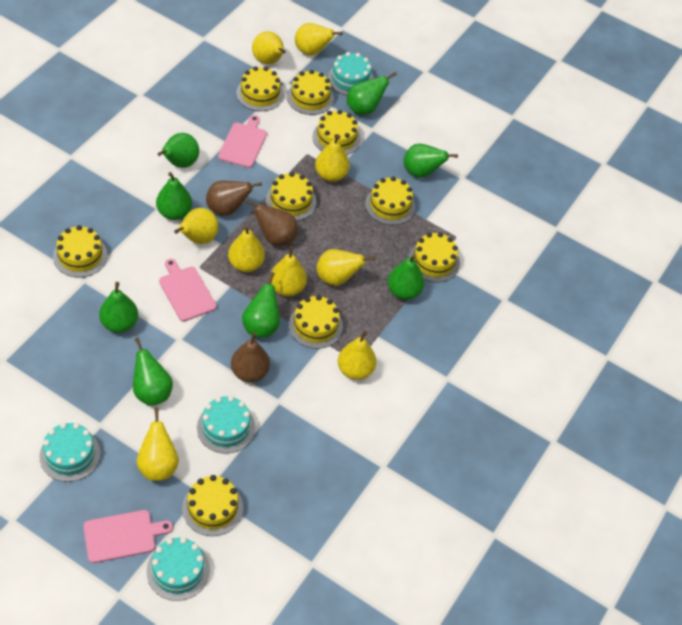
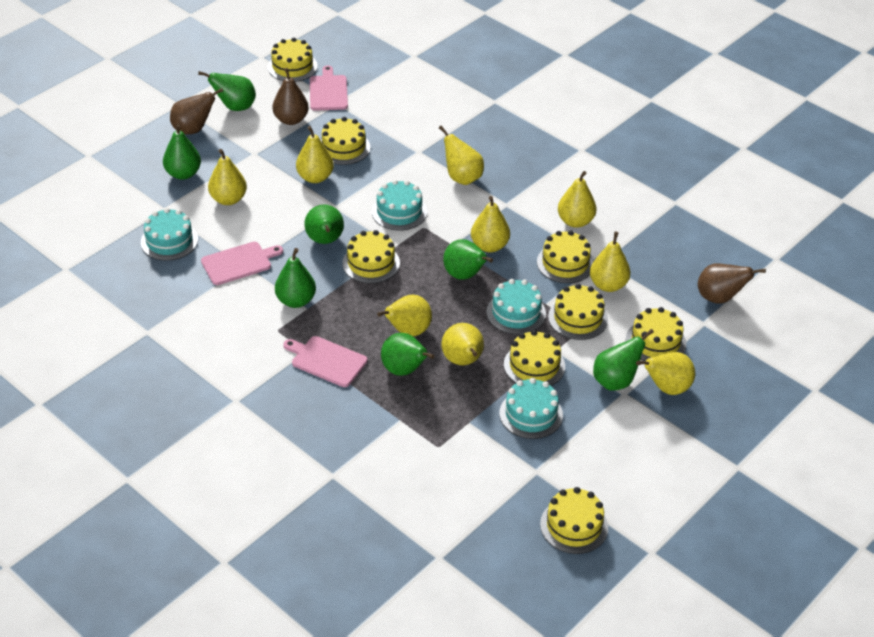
green pear: [99,282,138,333] [133,337,173,406] [156,172,192,220] [157,133,199,168] [242,272,280,338] [347,72,397,115] [388,255,425,300] [403,143,458,178] = 8 -> [163,124,201,180] [198,71,256,111] [275,248,316,308] [304,204,344,244] [381,333,434,376] [443,239,493,280] [593,329,654,391] = 7
yellow cake: [53,225,108,277] [182,475,243,536] [237,66,284,111] [266,172,316,221] [287,70,334,115] [289,295,343,349] [312,110,361,155] [365,176,415,225] [409,232,460,282] = 9 -> [268,38,318,82] [321,117,371,165] [342,230,400,283] [504,330,565,386] [537,230,594,283] [540,487,608,554] [548,284,608,340] [626,307,686,361] = 8

